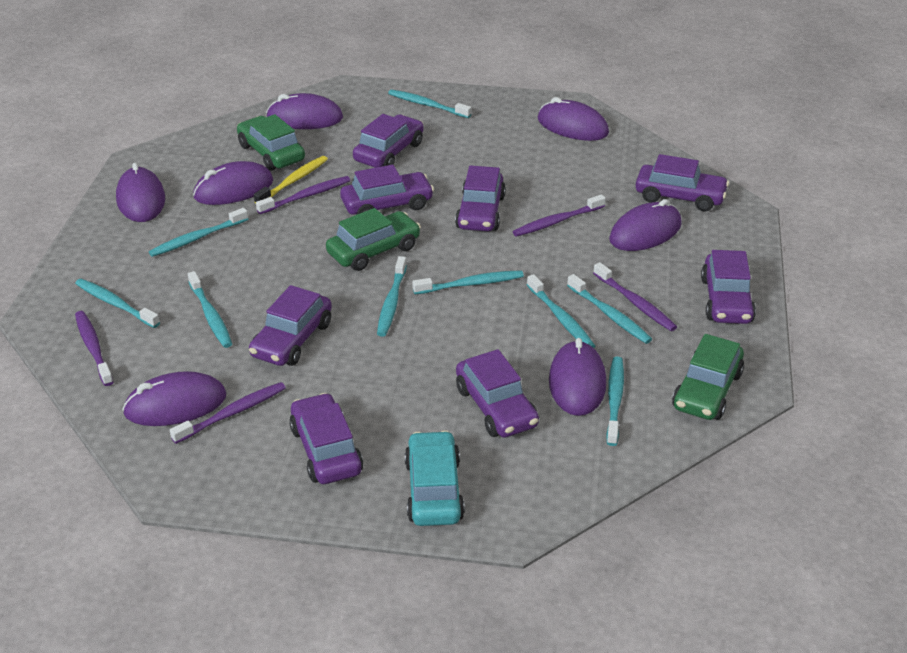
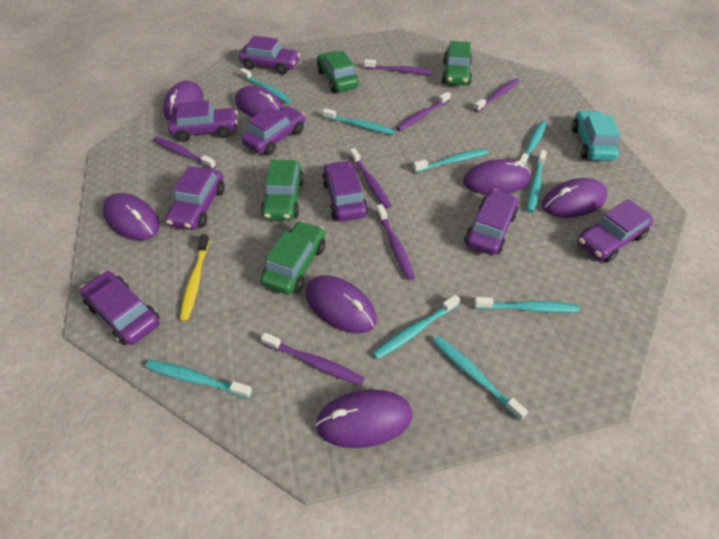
green car: [237,114,305,171] [326,208,421,271] [672,334,744,420] = 3 -> [260,221,325,295] [261,160,304,221] [317,51,359,93] [442,41,472,85] = 4
purple toothbrush: [75,311,113,386] [170,382,286,444] [256,176,350,214] [513,194,606,237] [593,262,677,331] = 5 -> [153,137,216,170] [261,333,364,386] [350,148,391,209] [364,59,432,75] [376,204,415,280] [396,92,451,131] [474,78,520,112] = 7

